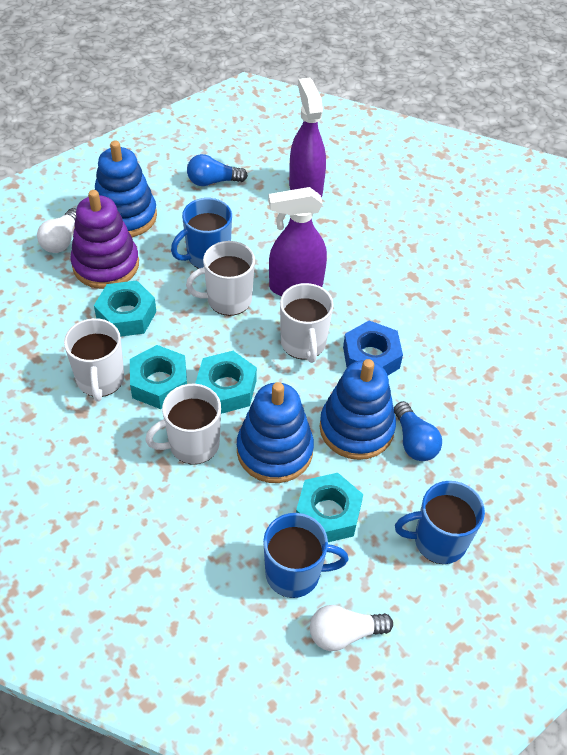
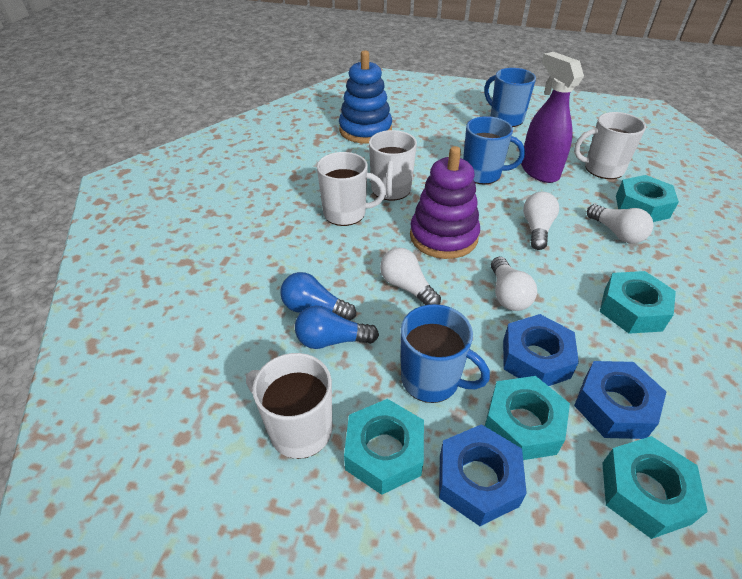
blue nut: [343,321,403,375] = 1 -> [439,424,527,526] [503,314,579,386] [574,361,666,439] = 3
blue stacking toy: [95,141,157,237] [237,382,314,483] [320,359,396,460] = 3 -> [339,50,392,143] = 1
purple spray bottle: [268,187,327,296] [289,78,326,198] = 2 -> [521,52,584,183] = 1
turquoise nut: [94,280,156,337] [130,345,187,409] [195,351,257,414] [296,473,364,542] = 4 -> [344,399,424,495] [485,376,570,460] [600,271,676,334] [602,436,708,539] [616,175,679,222] = 5
white light bulb: [37,208,76,253] [310,605,393,651] = 2 -> [380,248,441,305] [491,257,537,311] [523,192,559,250] [587,204,654,244] = 4

